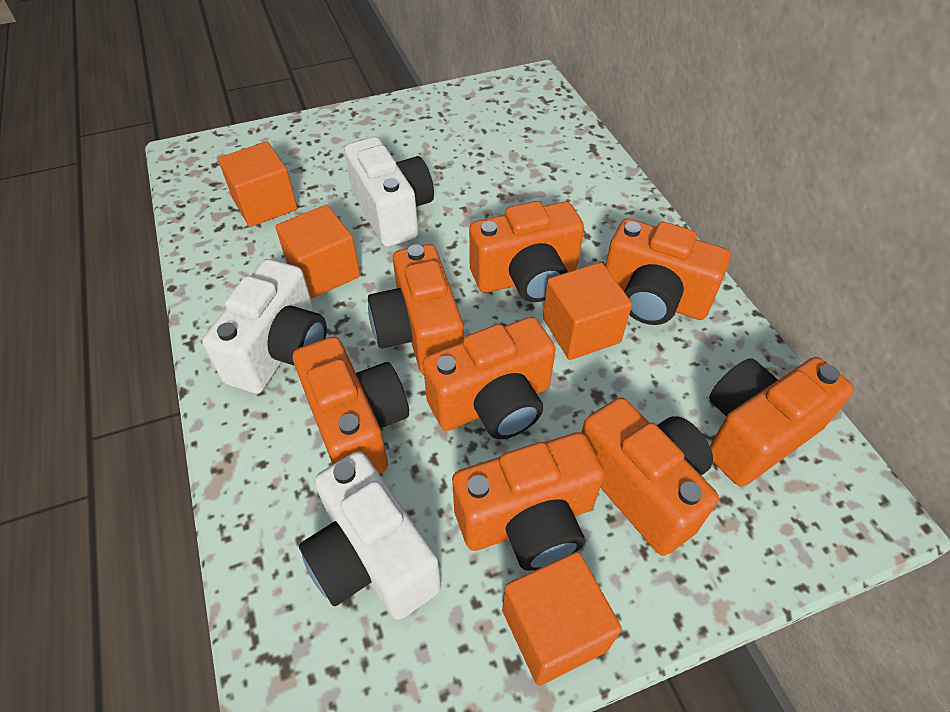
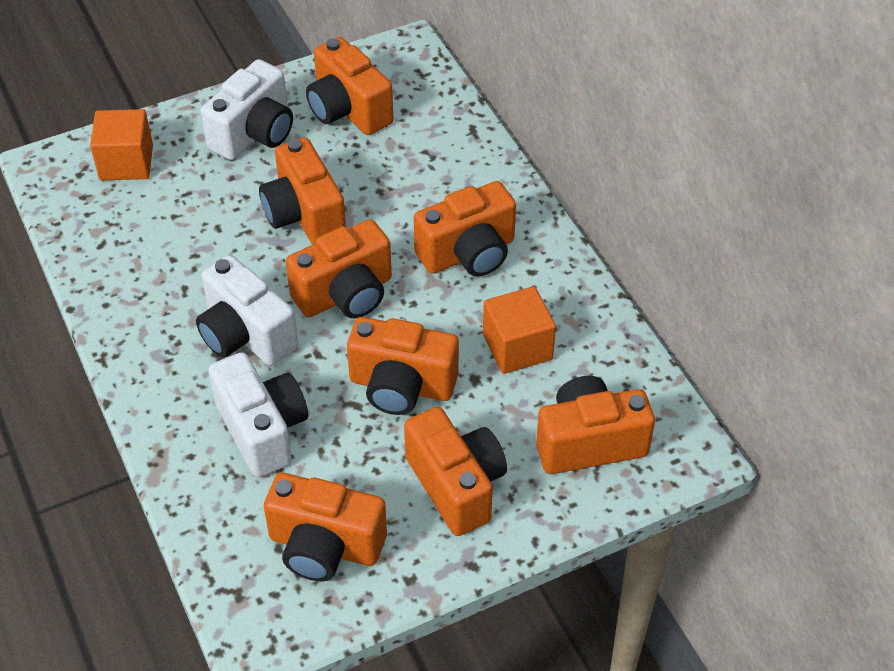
orange cube: [218,142,297,227] [276,205,360,298] [502,552,622,686] [543,262,632,360] = 4 -> [90,109,153,180] [483,286,556,374] = 2

